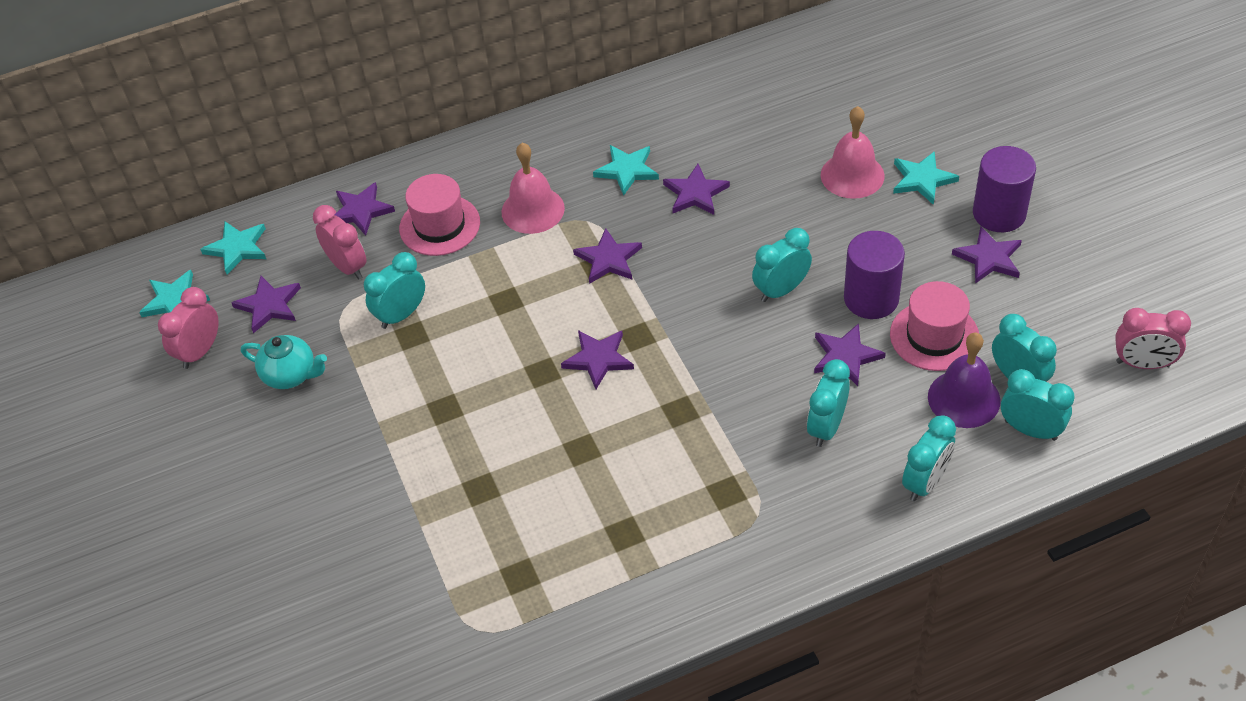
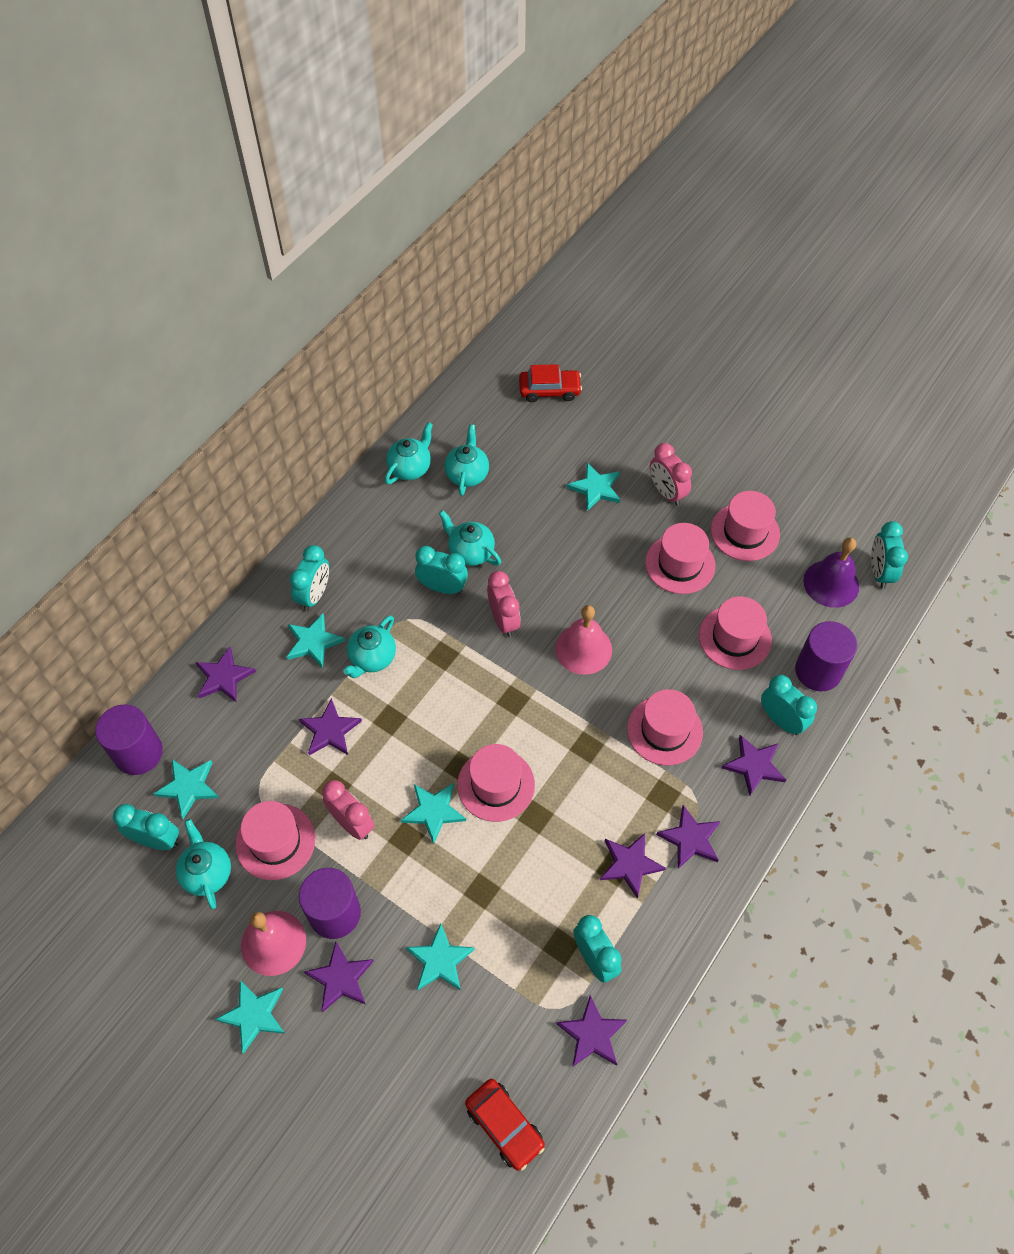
pink hat: [399,174,480,256] [890,281,979,371] = 2 -> [235,801,315,880] [457,744,535,822] [627,689,703,765] [645,523,715,594] [699,596,772,670] [711,491,780,561] = 6
purple cylinder: [844,231,905,319] [973,146,1036,232] = 2 -> [95,704,163,775] [299,868,361,939] [795,621,857,691] = 3
red car: none = 0 -> [465,1079,545,1171] [519,364,582,402] = 2
turquoise star: [139,270,210,317] [200,221,266,275] [593,145,659,196] [893,151,959,205] = 4 -> [153,759,219,819] [215,980,285,1054] [286,613,345,668] [401,783,466,844] [406,923,475,991] [567,463,620,511] = 6
turquoise teapot: [241,335,327,389] = 1 -> [176,819,231,909] [343,615,396,678] [385,422,433,484] [439,510,501,566] [444,424,489,496] = 5

